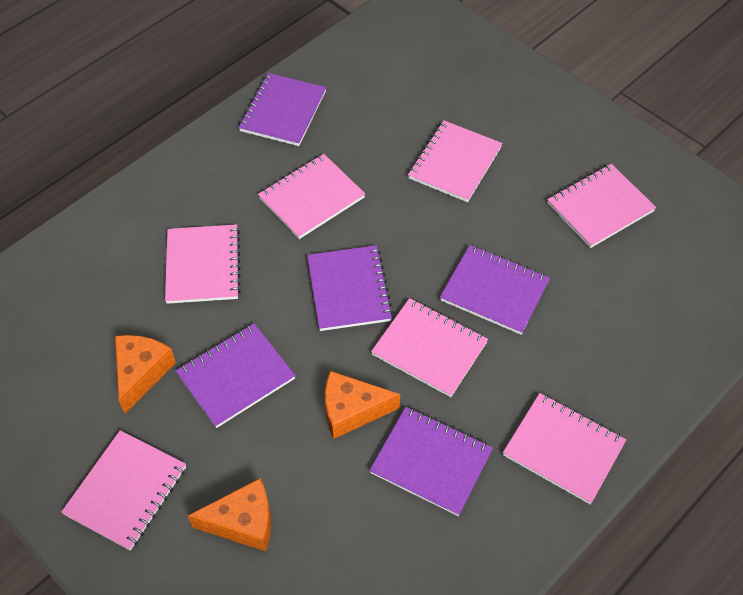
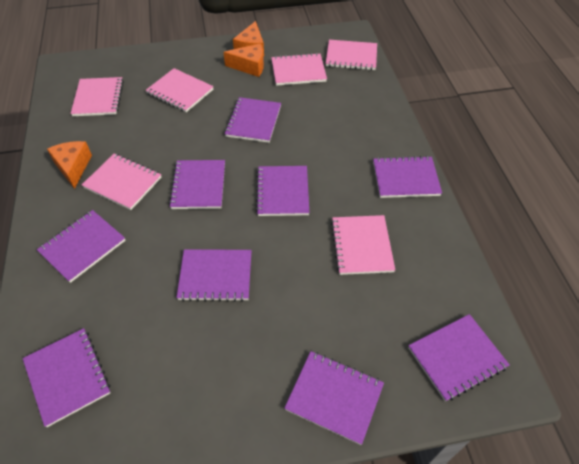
pink notebook: [61,430,186,551] [165,224,241,304] [258,154,365,239] [371,298,488,397] [408,120,503,202] [503,393,626,504] [547,164,656,248] = 7 -> [71,77,124,116] [82,154,162,210] [146,68,214,112] [271,53,327,86] [326,40,377,70] [331,215,395,275] = 6
purple notebook: [176,323,296,428] [238,73,326,146] [307,245,393,331] [369,407,493,516] [440,245,550,335] = 5 -> [23,328,110,427] [37,210,126,283] [169,160,225,209] [176,249,252,302] [224,97,281,143] [256,166,309,216] [284,351,384,445] [373,156,442,198] [408,314,510,401] = 9

